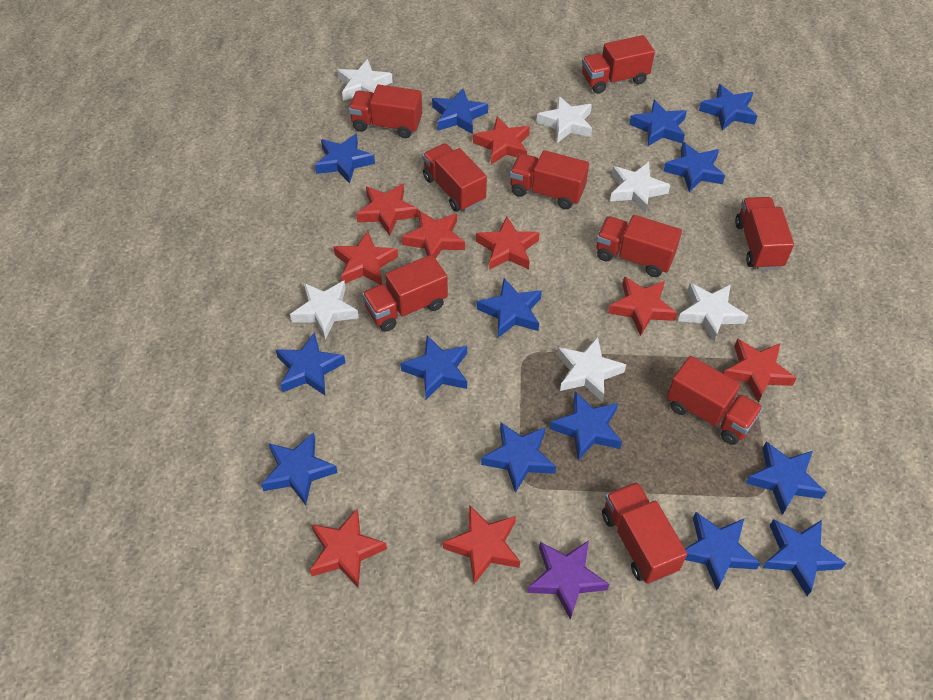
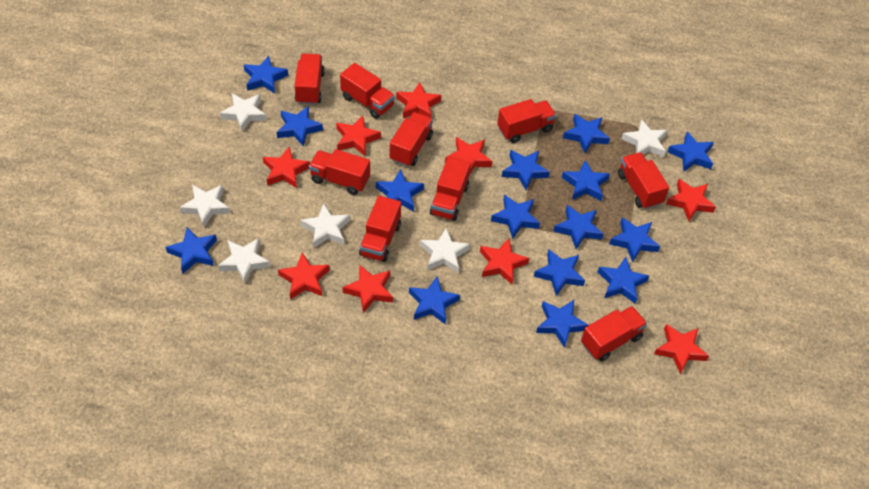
blue star: [261,432,338,505] [276,332,346,395] [315,134,375,184] [401,335,467,400] [432,88,488,134] [477,278,542,338] [481,422,556,493] [550,391,622,461] [629,100,687,146] [664,142,725,192] [685,512,761,590] [699,84,757,131] [746,441,826,515] [762,519,846,596] = 14 -> [166,227,217,273] [244,56,288,94] [277,106,323,147] [376,169,424,211] [409,277,460,325] [491,194,540,239] [502,150,550,190] [534,249,585,296] [536,300,589,348] [553,205,603,249] [562,160,610,201] [563,114,610,153] [598,257,649,304] [609,217,660,262] [668,132,714,172] = 15
purple star: [527,540,609,620] = 1 -> none = 0

